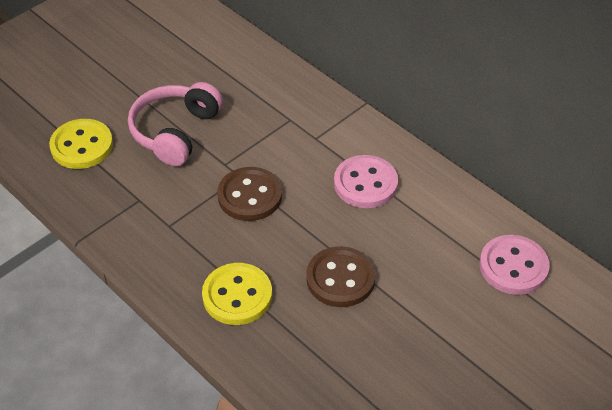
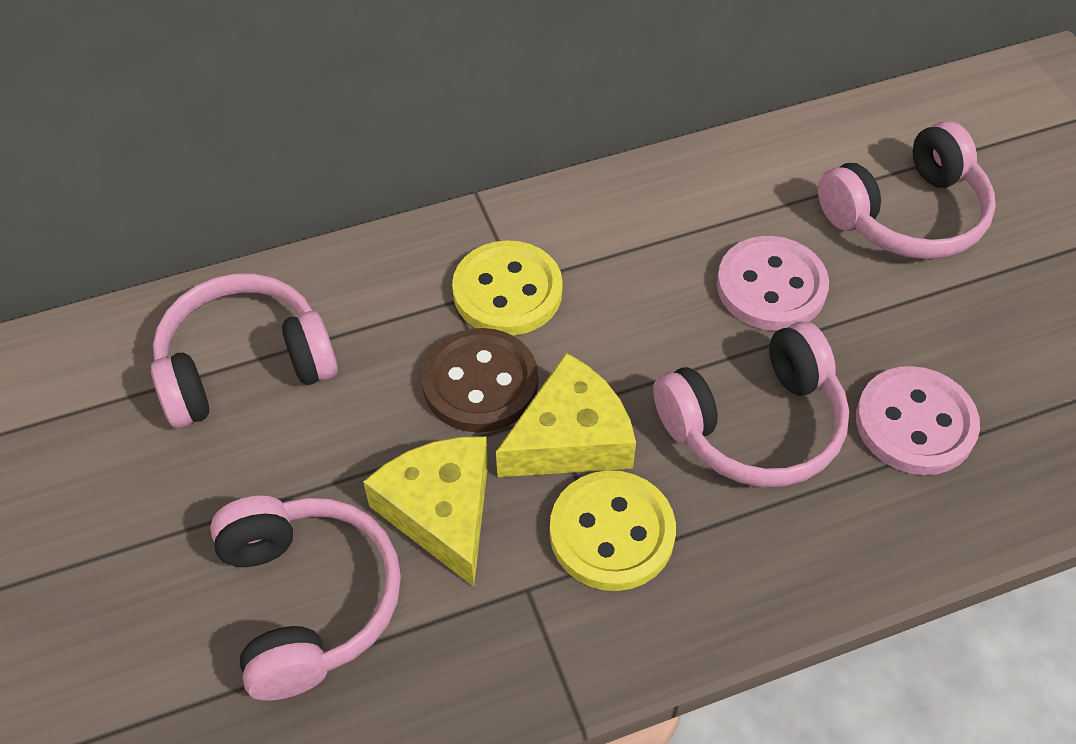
brown button: [217,167,282,221] [306,246,376,307] = 2 -> [422,328,538,433] = 1
pink headphones: [128,82,223,166] = 1 -> [151,274,338,428] [210,496,401,701] [653,321,849,487] [818,121,996,259] = 4
yellow cheese: none = 0 -> [363,436,488,587] [496,353,636,477] = 2

